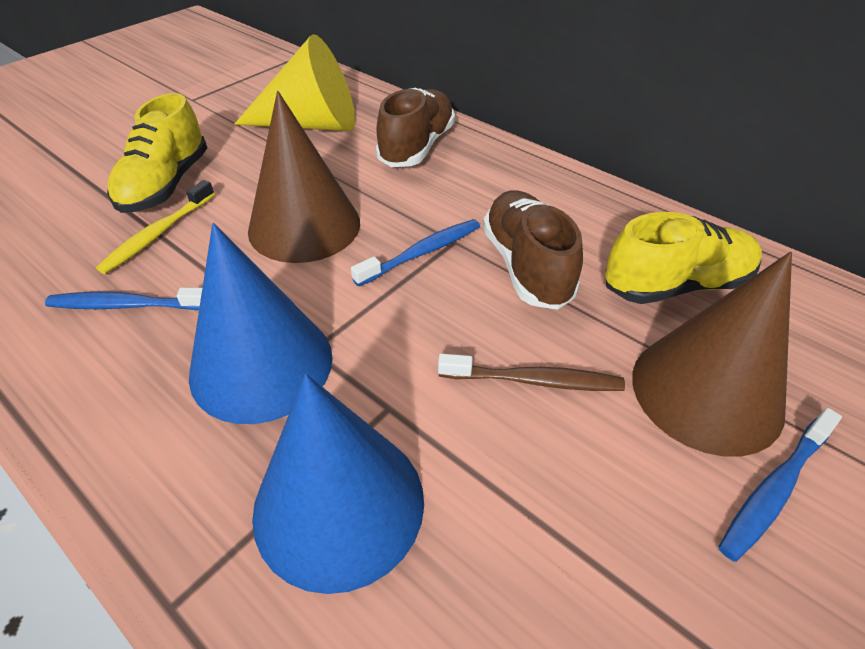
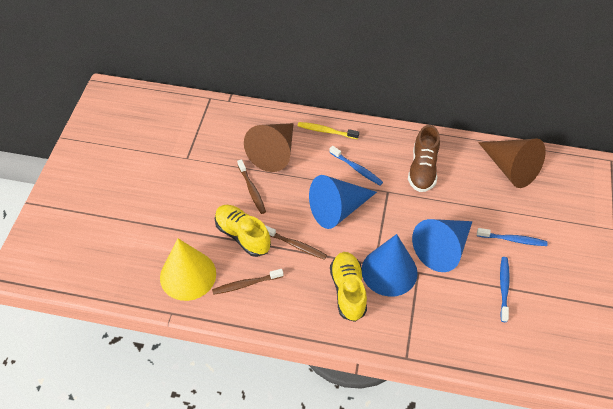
blue cone: [189,223,333,424] [252,374,424,594] = 2 -> [309,175,377,229] [362,234,418,297] [412,219,472,272] = 3
brown shoe: [376,88,455,167] [483,190,583,310] = 2 -> [408,125,440,192] = 1
brown toothbrush: [438,353,625,391] = 1 -> [212,269,284,295] [237,159,266,214] [265,225,327,260] = 3

